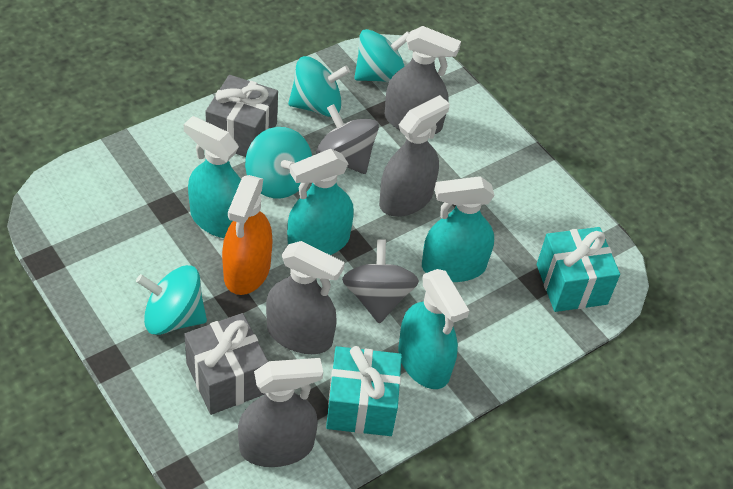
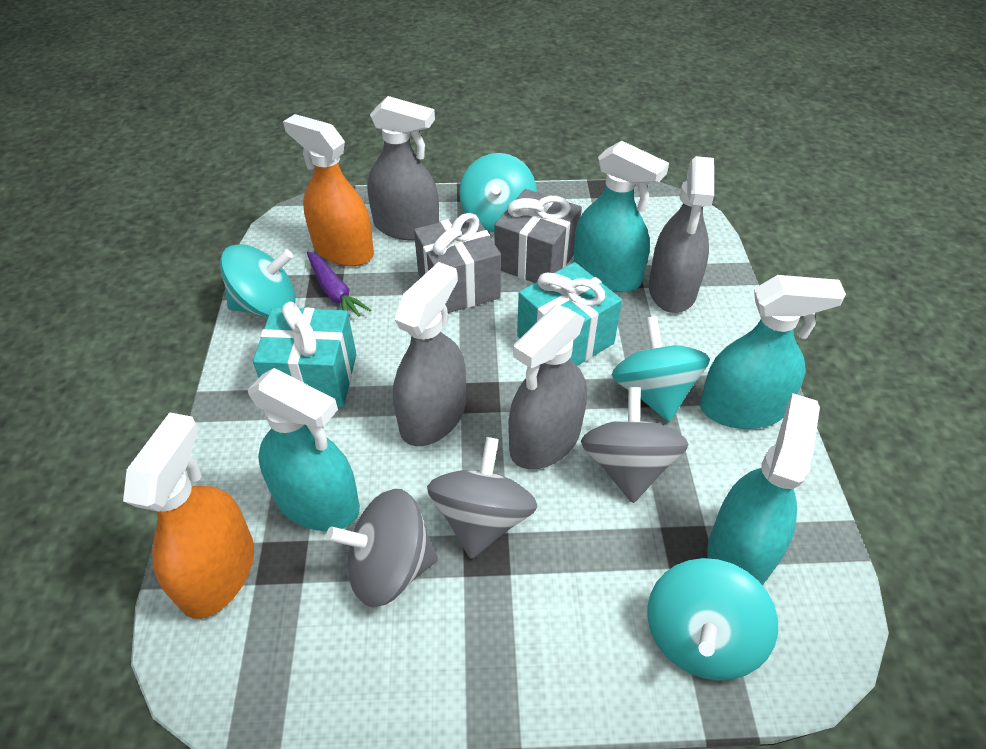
grey spinning top: [316,104,379,174] [342,239,419,324] = 2 -> [326,489,438,607] [427,437,537,559] [581,387,689,503] = 3
orange spray bottle: [222,175,273,295] = 1 -> [123,412,254,619] [283,114,374,266] = 2
purple carrot: none = 0 -> [307,251,371,317] = 1

